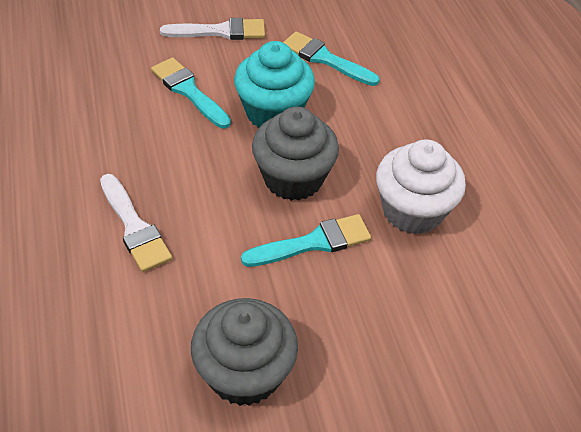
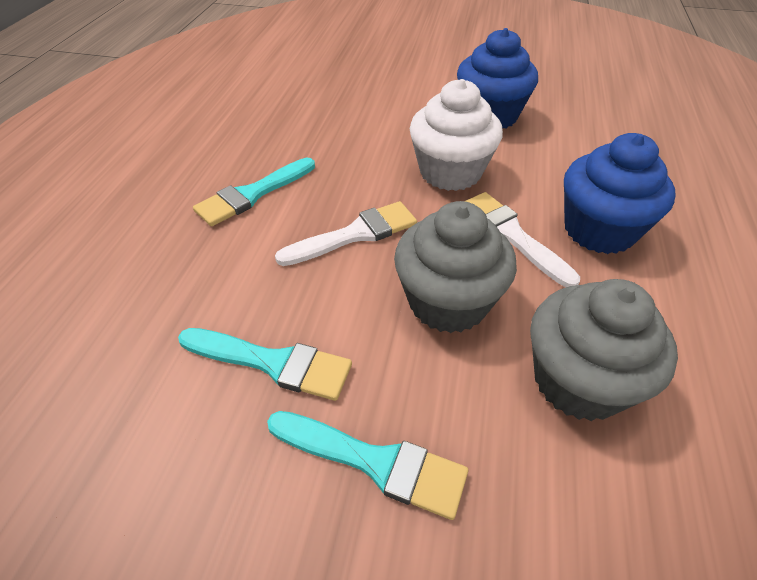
blue cupcake: none = 0 -> [457,28,538,129] [564,133,675,254] = 2
turquoise cupcake: [234,41,315,128] = 1 -> none = 0

